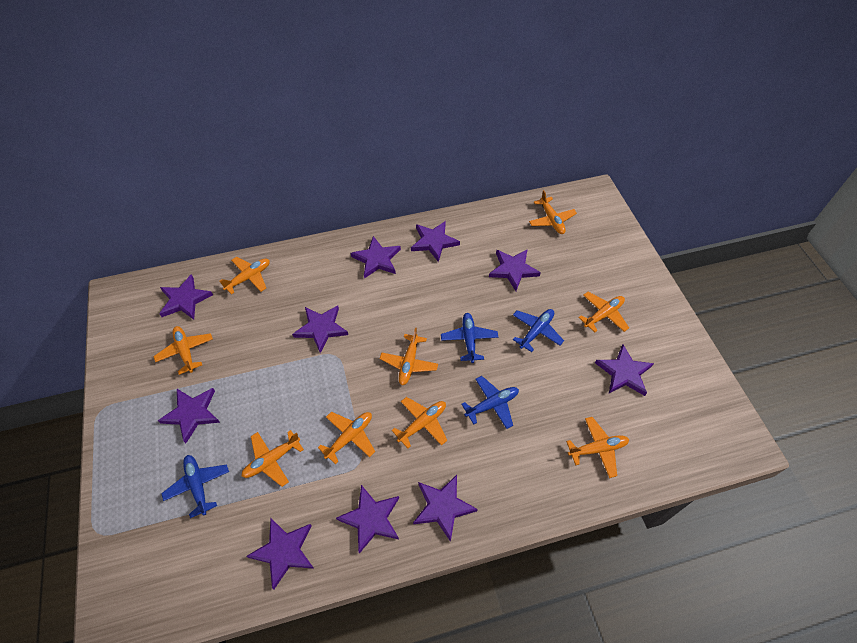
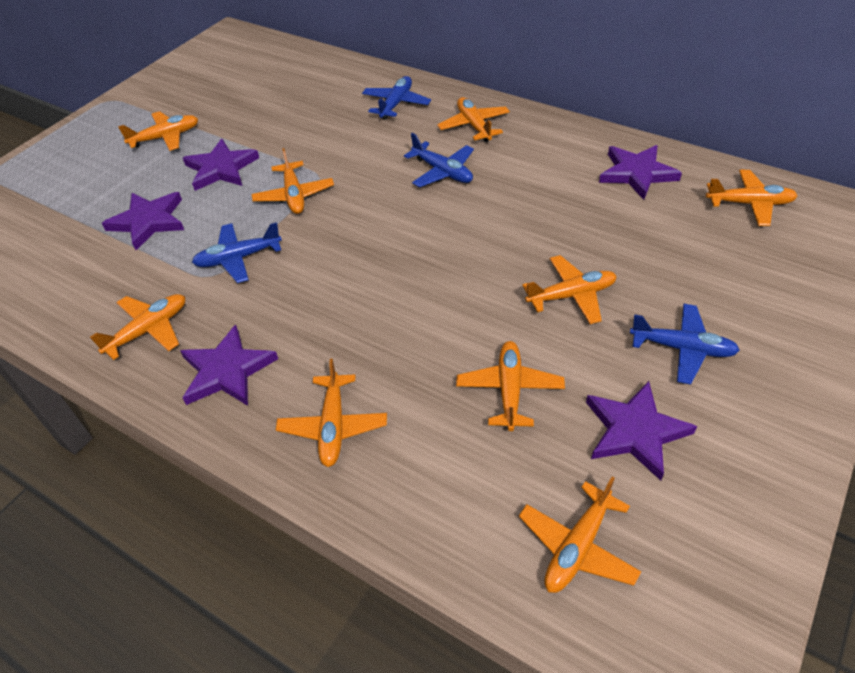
purple star: [158,388,220,443] [159,274,213,320] [247,518,314,589] [292,306,348,353] [336,485,399,554] [351,236,401,279] [411,221,460,262] [413,475,478,542] [489,250,541,291] [595,345,654,396] = 10 -> [102,192,184,250] [180,324,278,406] [183,139,259,191] [586,381,697,480] [599,145,682,200] = 5

